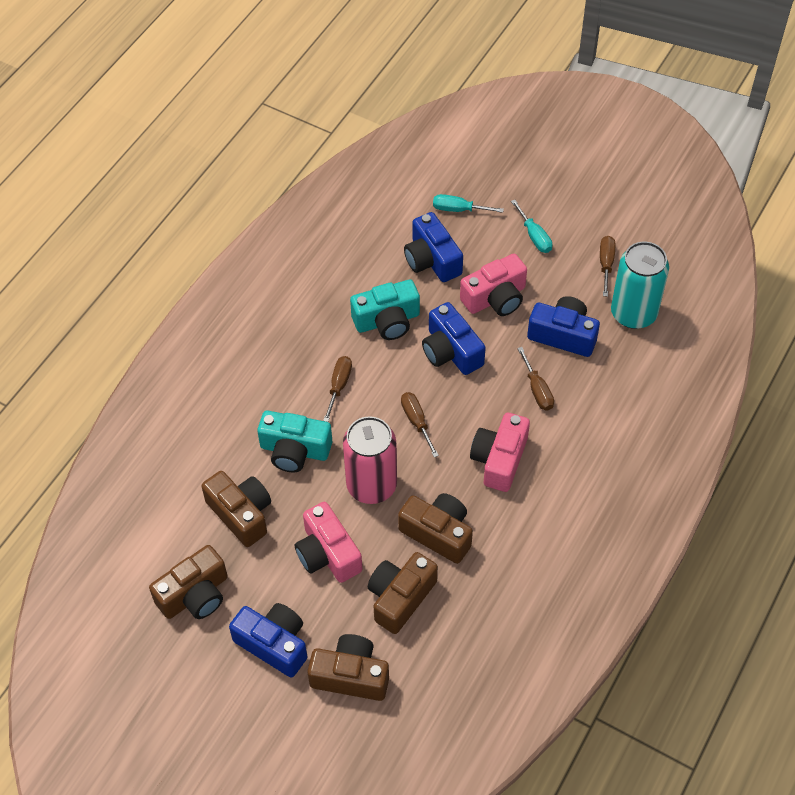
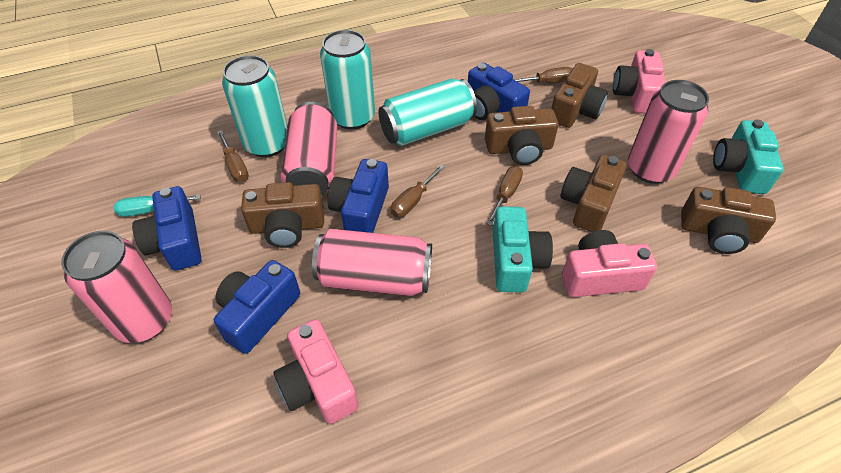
pink can: [343,416,397,504] = 1 -> [61,231,172,343] [281,102,337,196] [312,229,432,296] [628,80,709,184] = 4
turquoise can: [611,242,669,329] = 1 -> [222,55,288,157] [320,30,375,130] [379,79,477,146] = 3
turquoise screwdriver: [433,194,504,213] [511,200,552,253] = 2 -> [113,195,200,217] = 1

